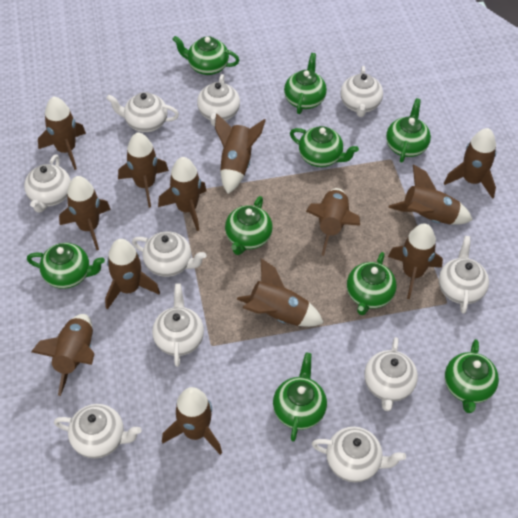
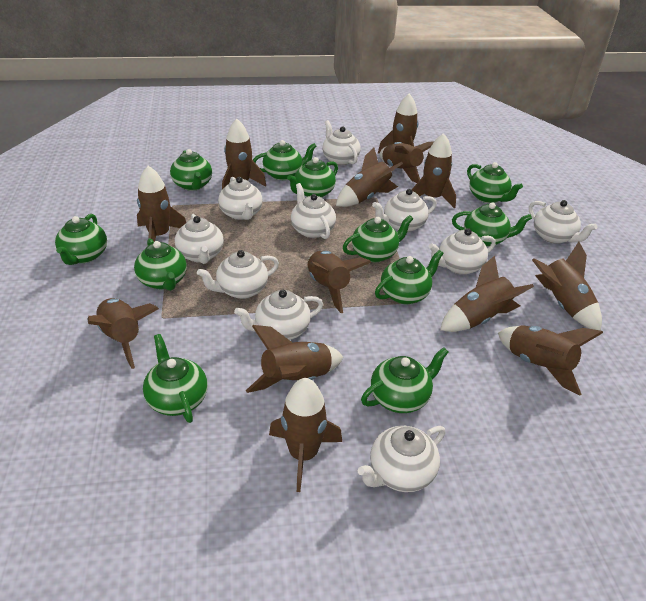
green teapot: [27,243,105,289] [172,36,239,75] [225,196,273,255] [273,353,327,442] [284,53,327,114] [290,126,359,167] [347,252,397,315] [386,98,431,163] [445,339,499,413] = 9 -> [55,214,107,265] [134,238,187,291] [143,334,207,423] [170,149,212,191] [253,140,317,180] [287,157,338,198] [343,215,413,262] [361,347,449,413] [375,250,444,304] [452,202,532,247] [467,162,523,203] = 11

